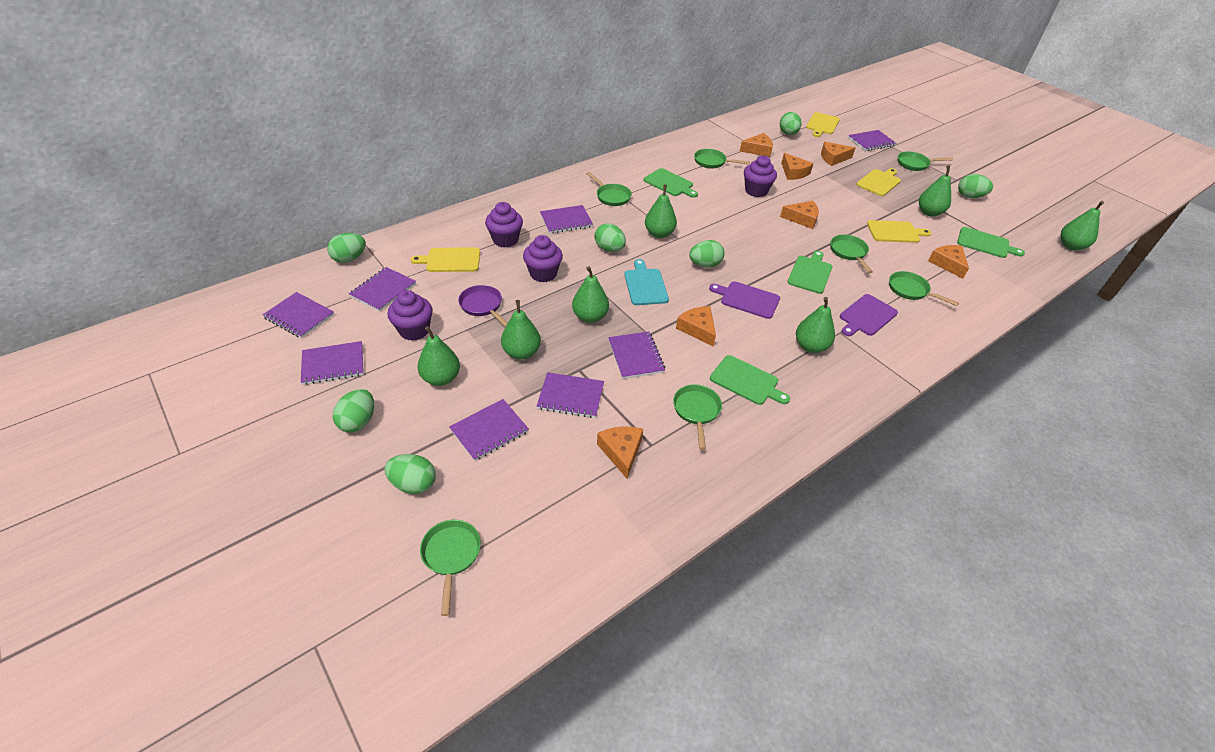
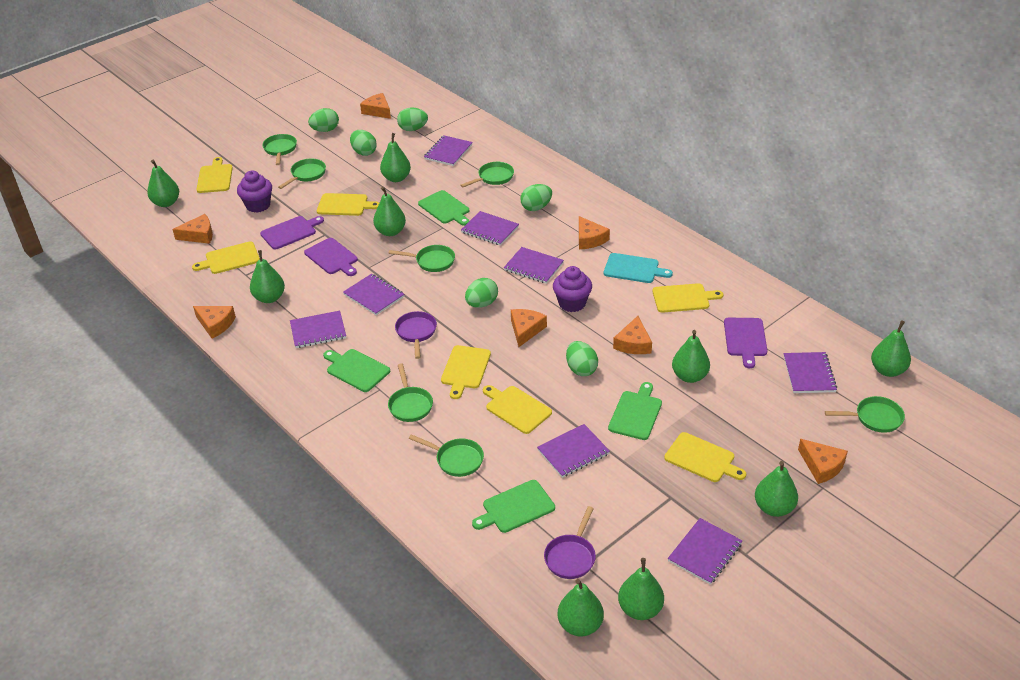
green egg: [327,233,366,263] [333,389,374,433] [385,454,436,494] [594,223,626,252] [689,240,724,268] [780,112,801,135] [958,174,993,198] = 7 -> [308,108,339,132] [350,130,377,156] [397,107,428,131] [465,278,498,308] [520,184,552,211] [566,341,598,376] = 6
green pear: [418,326,460,386] [501,300,541,360] [572,266,609,323] [645,184,677,238] [796,297,835,353] [919,166,951,217] [1061,201,1104,250] = 7 -> [147,160,179,207] [250,250,285,303] [373,187,406,236] [380,133,411,182] [557,579,604,636] [618,558,664,620] [672,330,710,383] [755,461,798,517] [871,320,911,377] = 9
purple cupcake: [387,290,433,341] [485,202,523,248] [523,235,563,282] [744,155,777,197] = 4 -> [237,171,272,213] [553,266,592,312] = 2
purple cutting board: [709,281,780,319] [840,294,898,336] = 2 -> [260,216,324,250] [304,238,358,276] [724,318,767,368] = 3
purple pan: [458,285,508,327] = 1 -> [395,311,437,359] [544,506,596,579] = 2
yellow cutting board: [411,248,480,272] [806,112,840,137] [856,168,901,196] [867,220,931,243] = 4 -> [192,242,260,274] [196,157,233,193] [317,193,379,216] [441,345,491,399] [483,385,552,434] [652,283,723,313] [664,432,746,482] = 7

